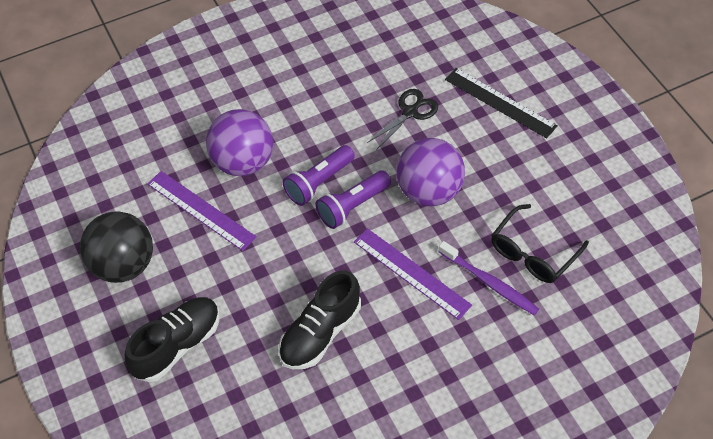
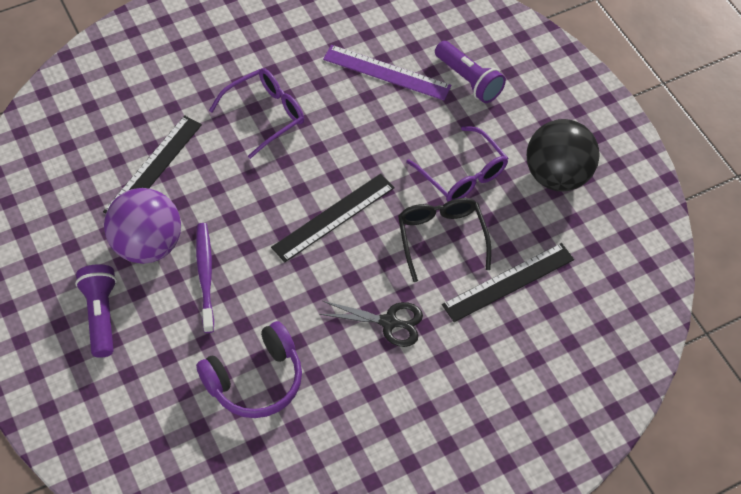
black ruler: [445,68,557,139] = 1 -> [103,115,202,214] [271,173,395,262] [442,243,574,322] = 3
black shoe: [125,297,220,382] [279,270,361,369] = 2 -> none = 0
purple ball: [206,109,273,176] [396,138,465,206] = 2 -> [104,188,181,264] = 1
purple glasses: none = 0 -> [209,68,304,159] [406,126,508,202] = 2
purple headphones: none = 0 -> [196,321,302,418] = 1
purple ruler: [147,171,257,251] [354,228,472,320] = 2 -> [323,45,452,100] = 1

